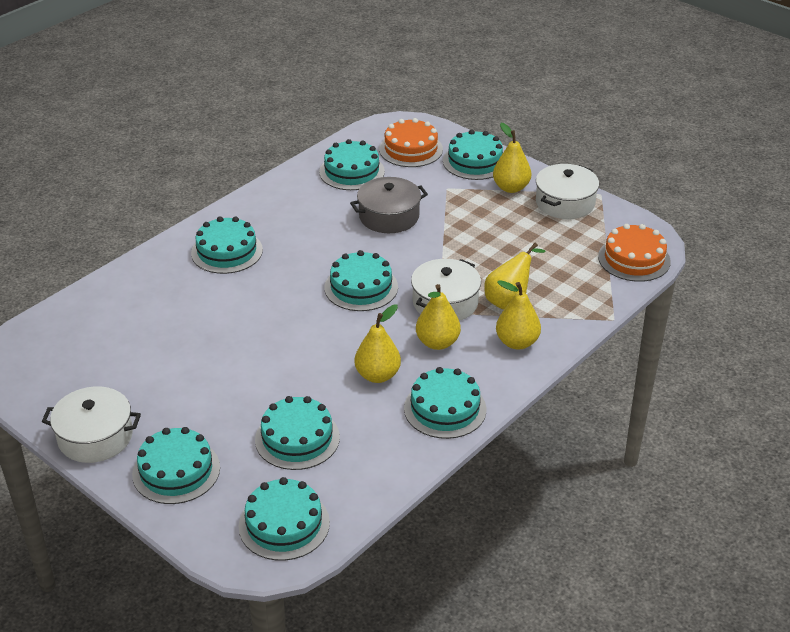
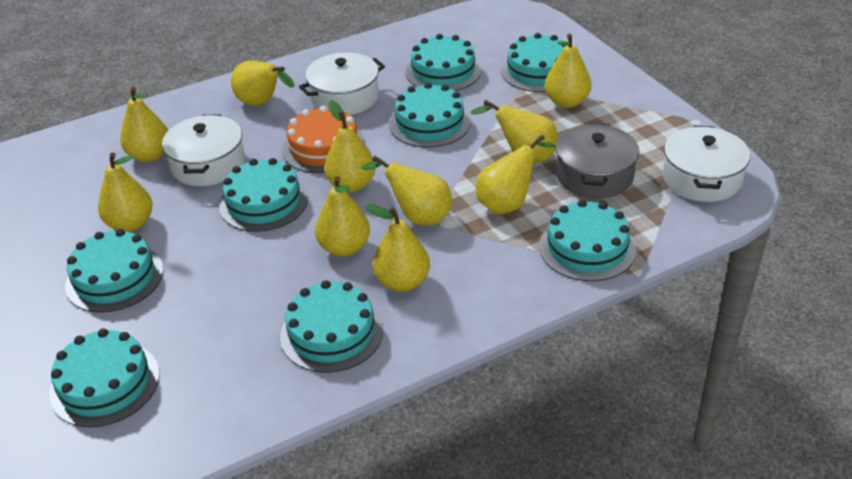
orange cake: [379,118,443,167] [598,224,671,282] = 2 -> [282,106,365,173] = 1
yellow pear: [354,304,401,383] [416,284,461,350] [484,243,546,310] [493,123,531,193] [496,280,541,350] = 5 -> [98,152,153,232] [120,87,168,162] [231,61,295,106] [315,176,370,256] [324,100,375,192] [361,156,452,226] [365,204,430,292] [471,100,558,163] [476,134,556,215] [545,34,591,108] = 10

